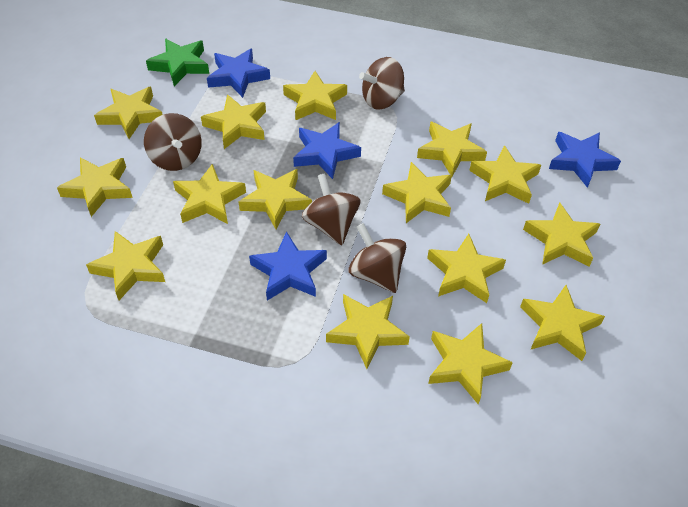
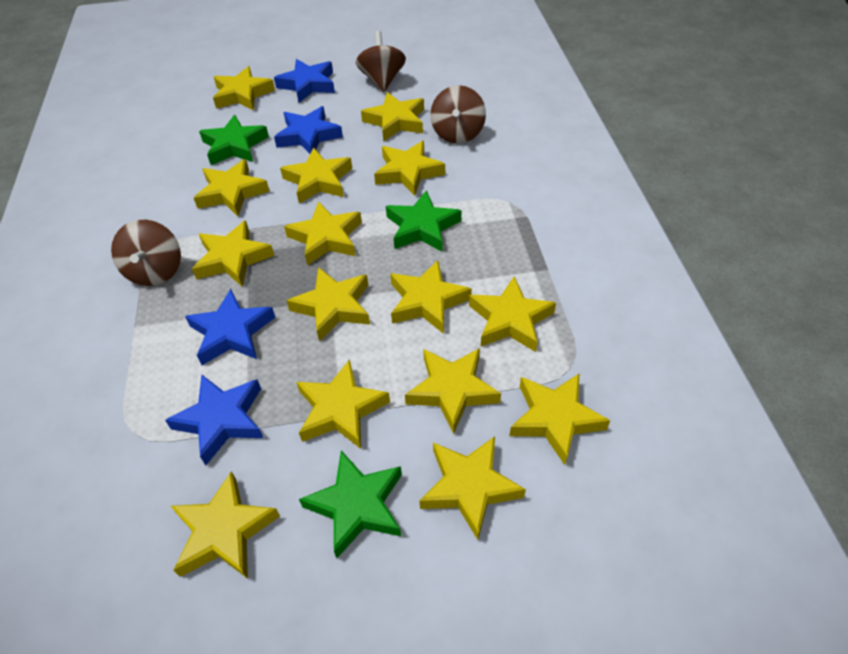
brown spinning top: [144,113,202,171] [302,173,361,245] [349,223,406,293] [359,57,405,110] = 4 -> [111,220,181,286] [356,31,406,92] [430,85,486,144] = 3
green star: [146,39,209,86] = 1 -> [199,115,269,165] [299,450,402,558] [386,190,461,252] = 3

